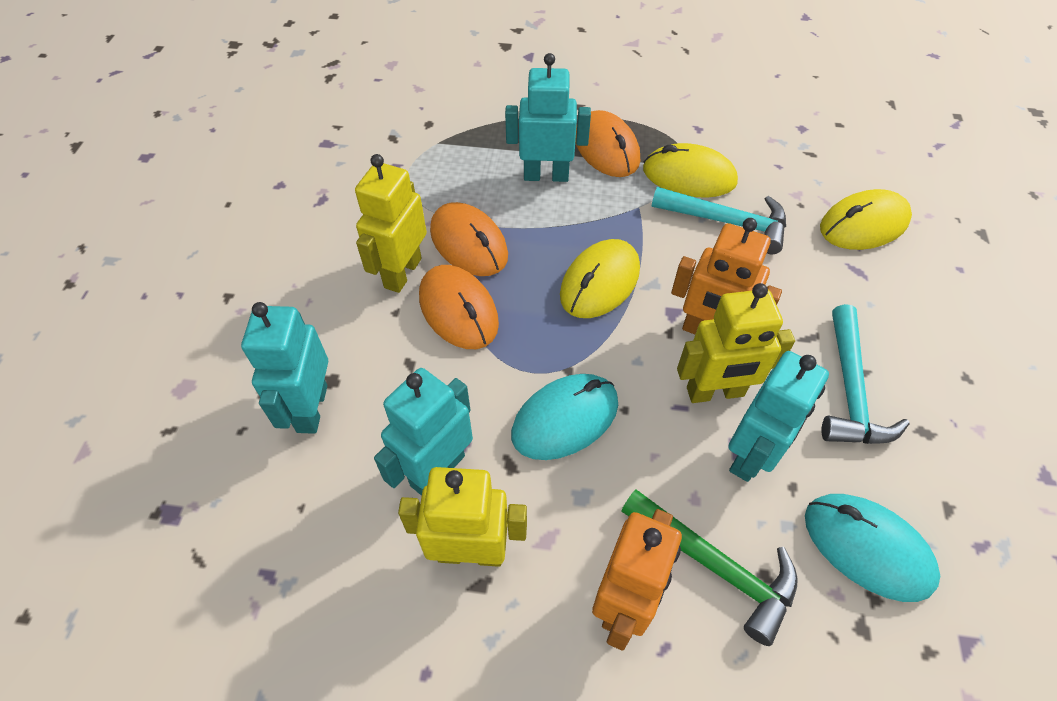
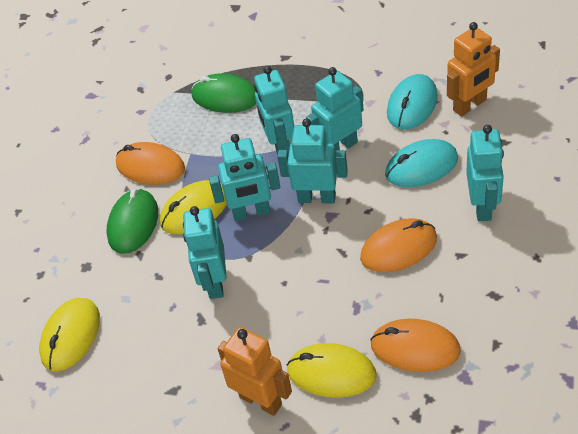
green hammer: [621,489,798,646] = 1 -> none = 0
green mouse: none = 0 -> [106,188,158,254] [192,73,256,113] = 2
turquoise hammer: [651,187,786,254] [821,304,909,444] = 2 -> none = 0
turquoise robot: [241,302,328,434] [374,368,473,496] [505,53,591,182] [728,351,829,482] = 4 -> [183,206,227,299] [209,134,280,221] [254,66,294,155] [277,118,348,204] [306,67,363,154] [466,125,504,221] = 6
yellow robot: [355,154,427,293] [398,467,527,567] [677,283,795,403] = 3 -> none = 0

